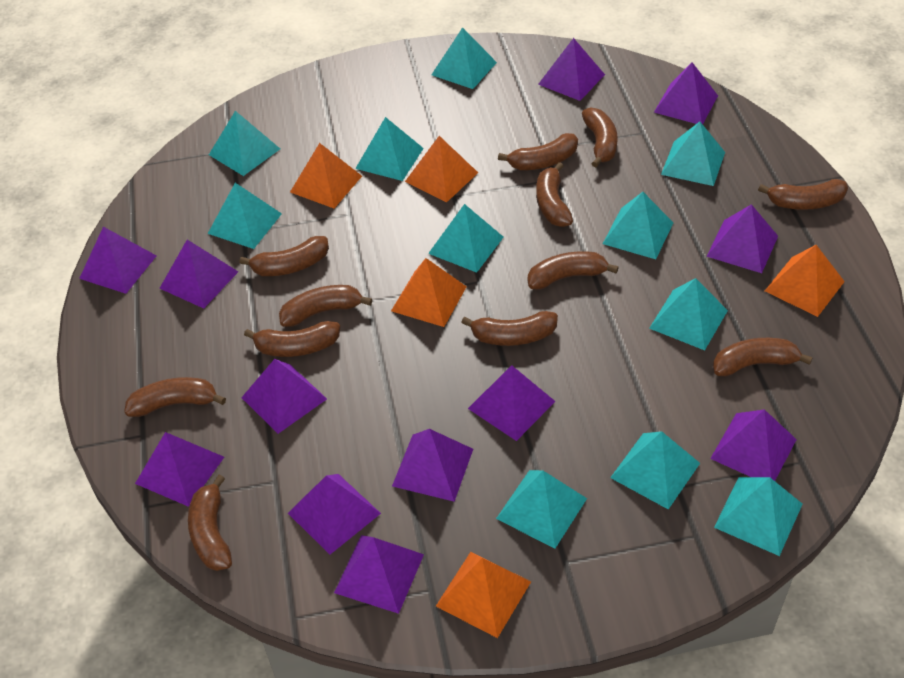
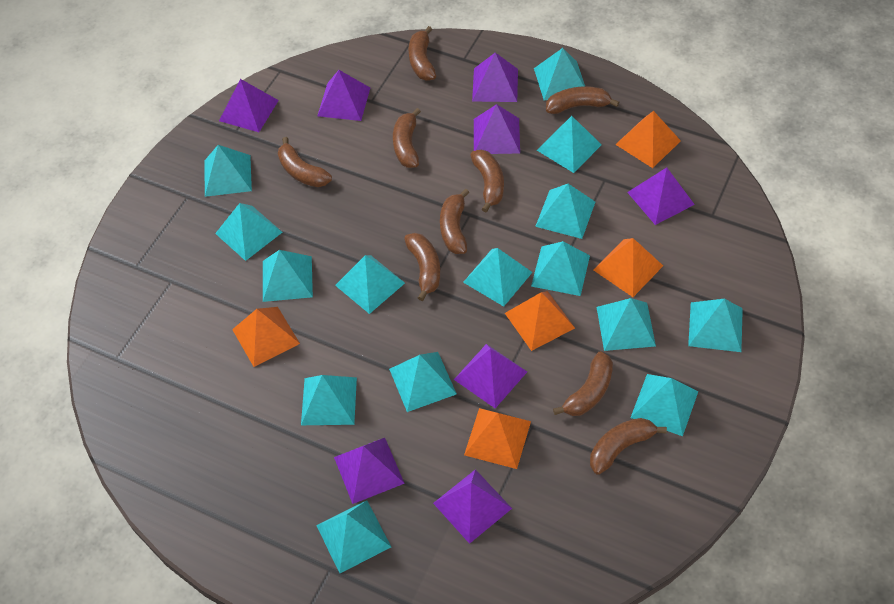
brown banana: [124,377,226,417] [188,475,232,571] [240,236,329,276] [244,321,340,357] [279,285,372,327] [461,311,558,346] [498,133,578,170] [528,251,619,290] [536,162,573,227] [582,107,618,168] [713,338,813,376] [758,179,848,210] = 12 -> [278,137,332,187] [393,108,421,168] [404,233,441,301] [408,26,436,81] [440,189,469,254] [470,150,504,212] [546,86,619,114] [553,351,613,416] [590,418,667,475] = 9
purple pyramid: [79,227,157,294] [135,432,224,507] [159,240,238,308] [241,359,327,434] [288,474,381,555] [334,535,424,614] [392,429,473,502] [468,365,556,441] [538,38,605,101] [654,62,718,124] [706,204,778,273] [710,409,797,481] = 12 -> [219,79,279,132] [317,70,370,121] [334,438,405,504] [433,469,512,544] [454,344,527,408] [472,53,518,102] [474,104,520,154] [627,167,695,225] = 8
turquoise pyramid: [208,183,282,249] [209,111,280,176] [355,117,424,181] [428,204,504,273] [431,27,497,89] [496,470,587,549] [603,192,673,259] [610,431,700,509] [649,278,728,350] [661,122,725,186] [714,477,803,556] = 11 -> [204,145,252,197] [215,203,282,261] [263,250,313,302] [301,375,357,425] [316,500,391,573] [335,255,405,314] [389,352,457,412] [463,248,532,307] [531,241,590,296] [534,48,585,101] [535,184,595,239] [537,116,602,173] [597,298,656,351] [630,374,698,436] [688,299,743,352] = 15

